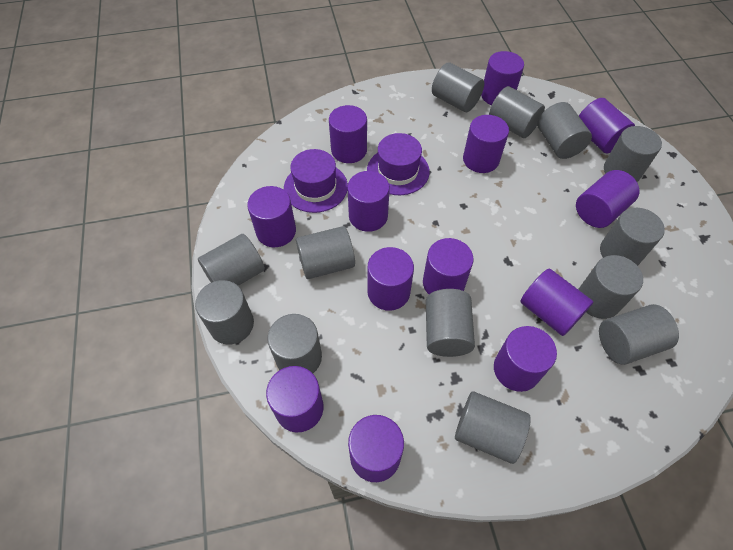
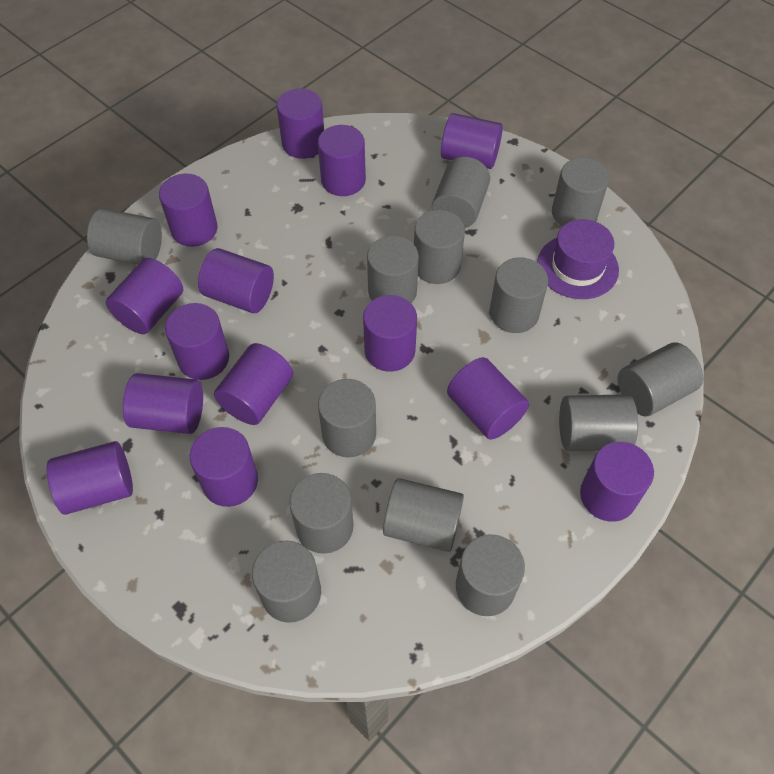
purple cylinder: [247,186,296,247] [266,366,324,432] [329,105,367,163] [347,171,390,232] [348,415,404,482] [367,247,414,311] [423,238,474,294] [463,115,509,173] [481,51,524,105] [494,326,557,392] [520,269,593,336] [576,170,639,228] [579,98,635,153] = 13 -> [47,441,133,515] [106,258,183,334] [123,373,203,434] [159,173,218,247] [165,303,229,380] [190,427,258,507] [198,248,274,313] [214,343,293,425] [276,88,324,159] [318,125,366,196] [363,295,417,372] [441,113,503,169] [447,357,529,439] [580,442,654,522] = 14
purple hat: [284,149,348,213] [367,133,430,195] = 2 -> [537,219,619,299] = 1

